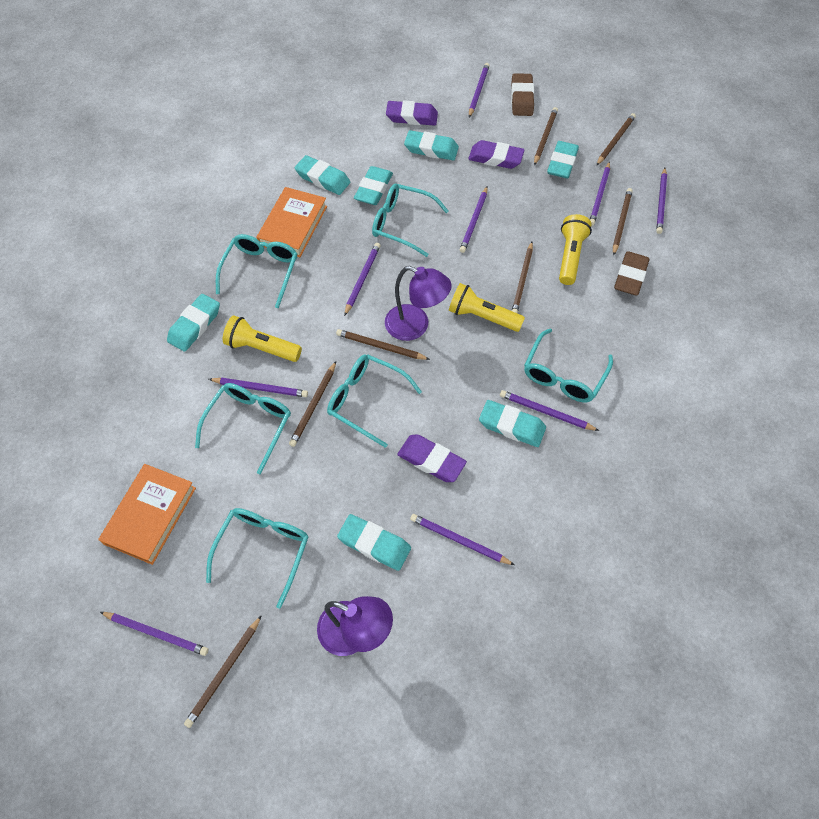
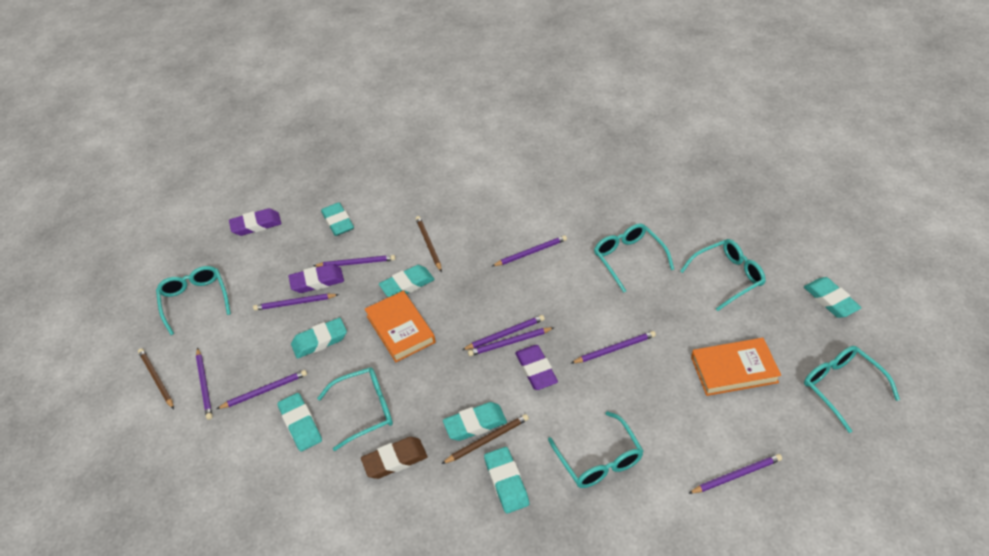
brown eraser: [511,73,534,116] [614,251,650,296] = 2 -> [361,437,428,479] = 1
brown pencil: [184,615,262,728] [289,361,336,447] [336,329,430,360] [512,242,533,313] [534,107,558,165] [596,113,636,166] [613,188,633,256] = 7 -> [138,348,174,409] [416,216,442,272] [442,414,529,464] = 3
purple lamp: [317,596,393,656] [385,266,452,341] = 2 -> none = 0
yellow flashlight: [223,315,302,362] [449,283,525,332] [559,214,592,285] = 3 -> none = 0

